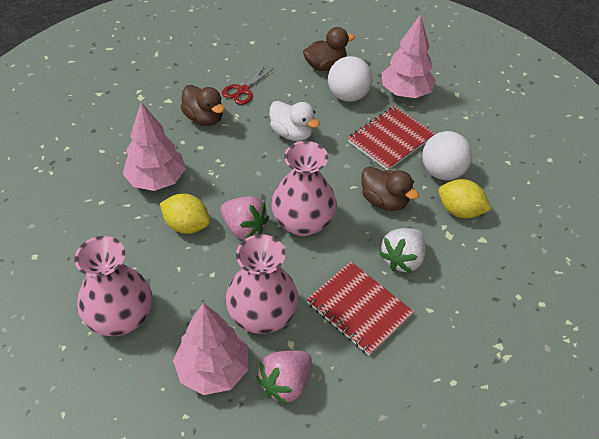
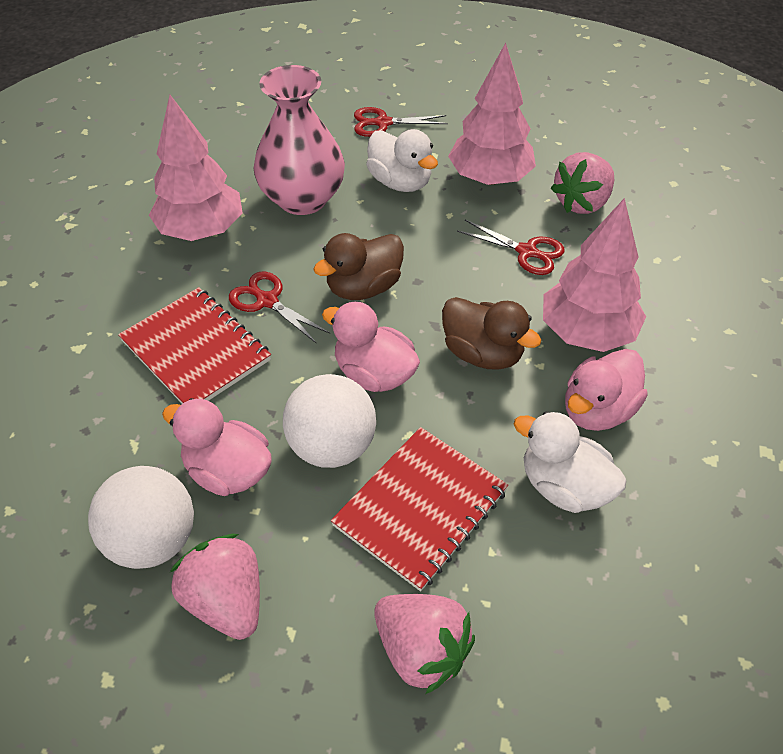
brown duck: [181,85,224,126] [303,27,355,71] [361,166,419,211] = 3 -> [313,233,404,300] [442,297,541,370] = 2
pink duck: none = 0 -> [162,398,272,496] [322,302,420,392] [565,349,648,431] = 3
pink strawberry: [221,196,269,239] [256,351,312,405] = 2 -> [170,534,260,640] [374,594,475,694] [551,152,614,214] = 3
pink vase: [74,236,152,336] [225,234,299,334] [271,141,337,236] = 3 -> [254,65,345,215] = 1
red scissors: [222,66,273,105] = 1 -> [229,272,330,344] [354,107,448,137] [457,220,565,275] = 3
white duck: [270,101,320,141] = 1 -> [366,129,438,192] [514,411,626,513] = 2
white strawberry: [379,228,426,273] = 1 -> none = 0
yellow lemon: [160,193,210,234] [438,179,491,218] = 2 -> none = 0

